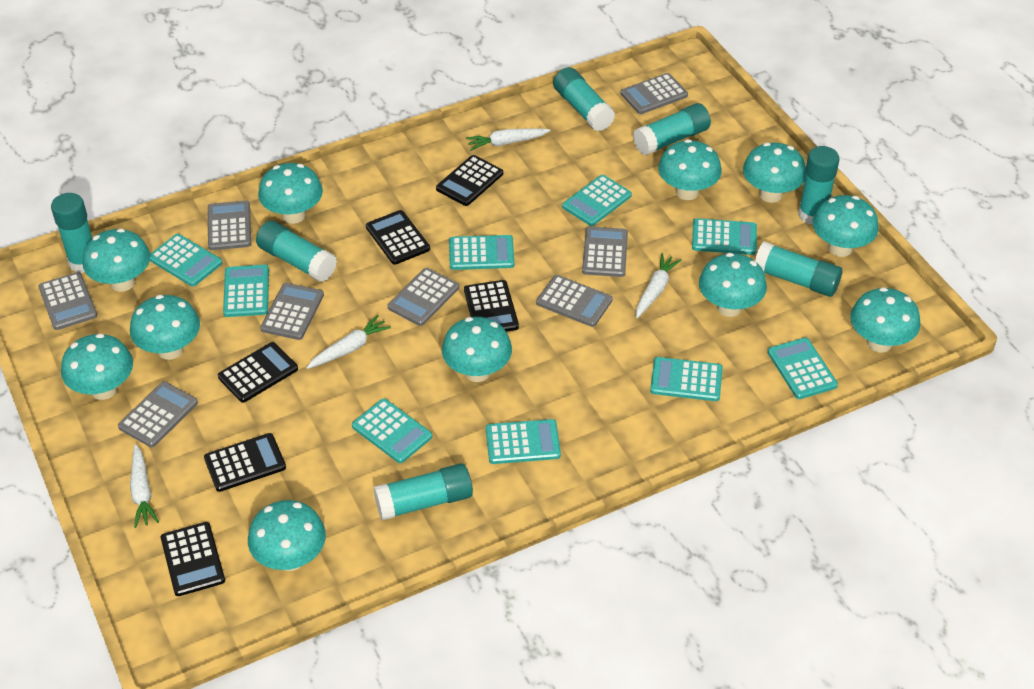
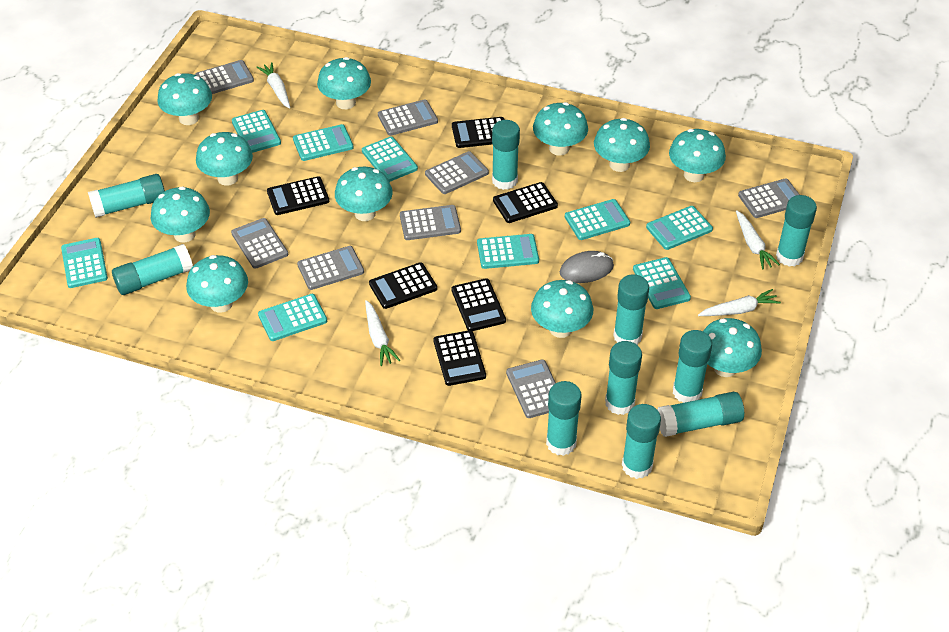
grey mouse: none = 0 -> [560,251,614,283] = 1
turquoise glue stick: [51,193,92,273] [256,221,337,282] [373,463,473,520] [553,67,615,131] [633,103,711,156] [755,241,842,297] [798,146,840,225] = 7 -> [88,174,165,218] [112,244,193,295] [492,120,520,190] [546,381,582,456] [605,341,642,415] [613,274,649,345] [622,404,661,479] [657,392,744,437] [673,330,712,403] [776,195,817,267] = 10

